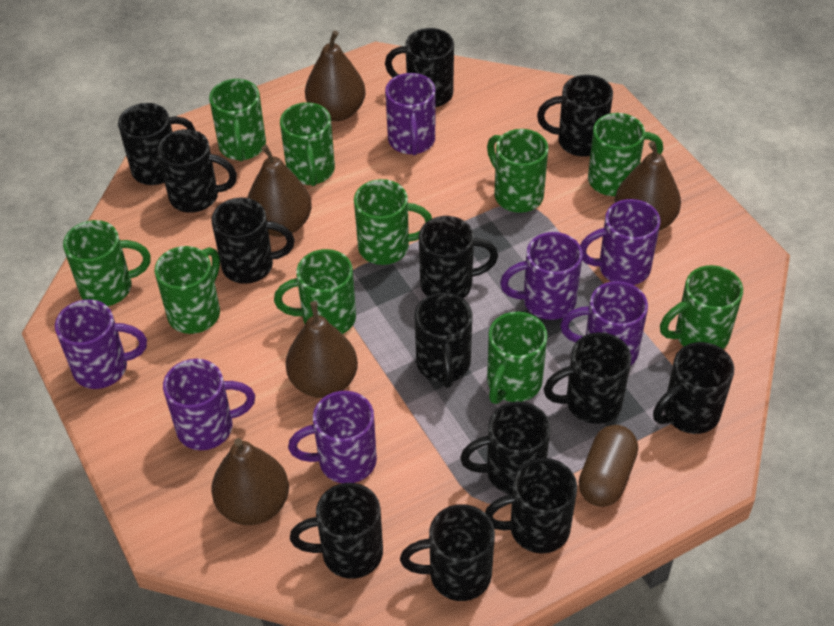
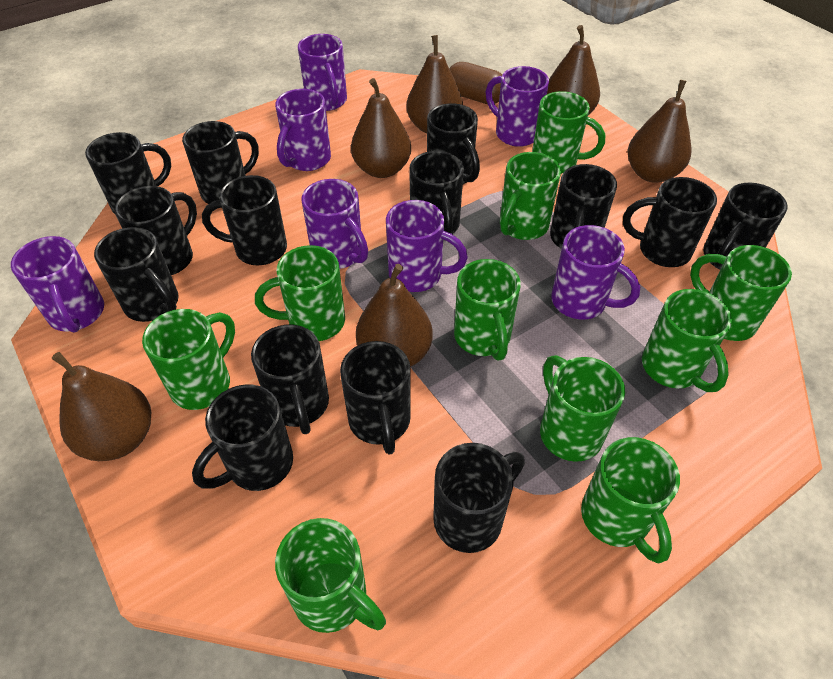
black mug: [118,103,196,185] [157,129,237,213] [211,198,295,284] [290,483,383,579] [385,28,454,107] [400,504,495,601] [415,292,472,388] [419,216,498,298] [460,401,551,494] [485,458,577,553] [537,75,613,157] [544,332,631,424] [653,342,734,434] = 13 -> [85,132,171,214] [94,227,179,322] [115,186,197,275] [182,121,259,204] [192,385,293,491] [202,175,287,265] [251,325,329,434] [340,341,411,455] [409,151,464,234] [427,103,480,184] [433,443,525,553] [550,164,617,249] [623,177,717,267] [703,183,788,270] = 14
brown pear: [211,438,289,525] [247,145,311,237] [286,301,358,398] [305,31,366,121] [615,141,681,231] = 5 -> [52,352,151,461] [351,78,411,178] [356,264,433,367] [407,35,463,133] [547,25,600,115] [627,80,691,183] = 6

